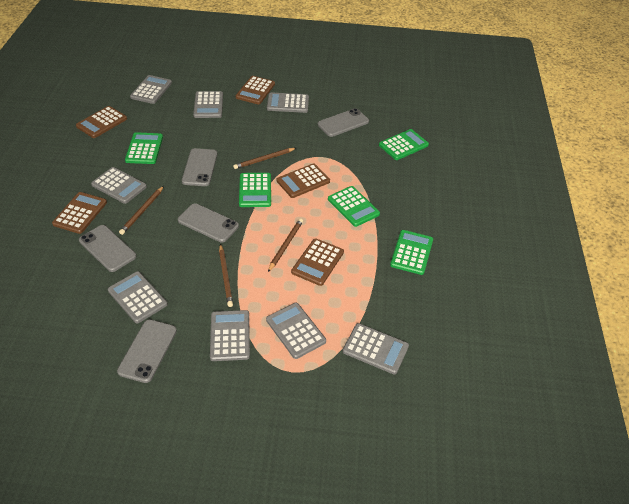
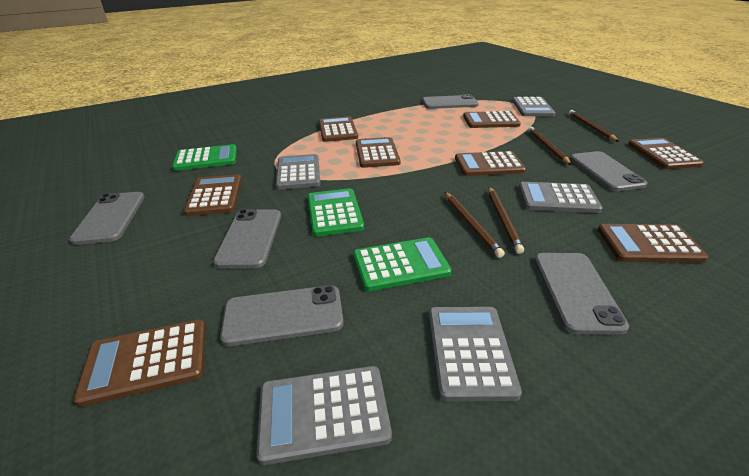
brown calculator: [52,192,107,234] [76,106,127,138] [236,76,275,105] [277,163,330,198] [291,238,344,286] = 5 -> [73,319,206,407] [183,174,241,216] [319,116,358,142] [356,137,401,168] [455,151,526,176] [463,111,521,128] [598,224,709,263] [628,138,704,169] = 8
green calculator: [125,132,163,164] [239,173,271,207] [328,186,380,227] [379,129,429,160] [390,230,433,275] = 5 -> [172,144,237,171] [308,188,364,236] [353,237,452,291] = 3
grey calculator: [91,167,147,204] [108,271,168,323] [130,75,172,104] [193,91,223,118] [210,310,250,361] [266,303,326,359] [267,92,309,113] [343,323,409,374] = 8 -> [256,366,392,465] [276,154,321,190] [429,307,522,401] [512,97,556,116] [519,182,603,213] = 5
grey phone: [79,225,136,272] [117,319,177,383] [178,203,239,243] [182,148,217,186] [318,108,369,137] = 5 -> [69,192,145,245] [213,209,281,269] [220,285,344,346] [422,94,479,109] [534,253,629,335] [570,151,648,191] = 6

